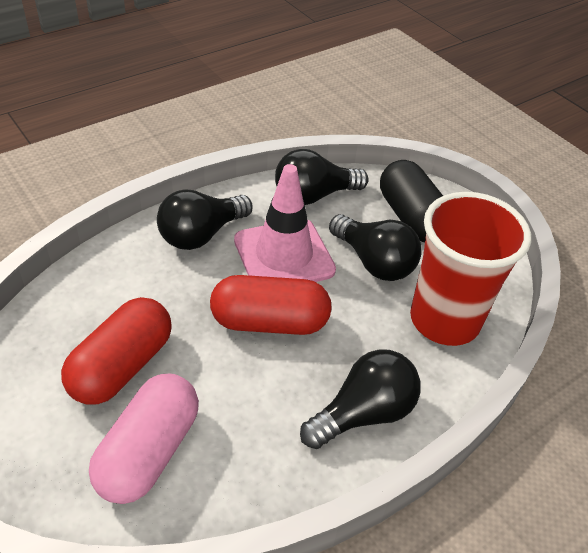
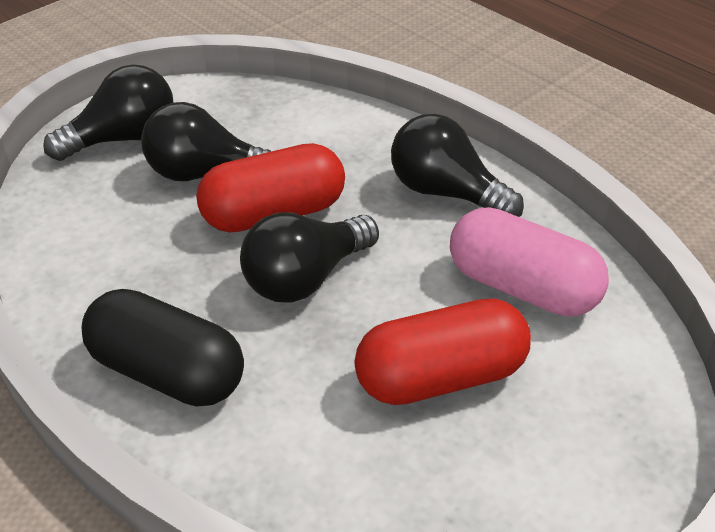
pink traffic cone: [234,164,336,282] = 1 -> none = 0
red cup: [410,192,531,346] = 1 -> none = 0

